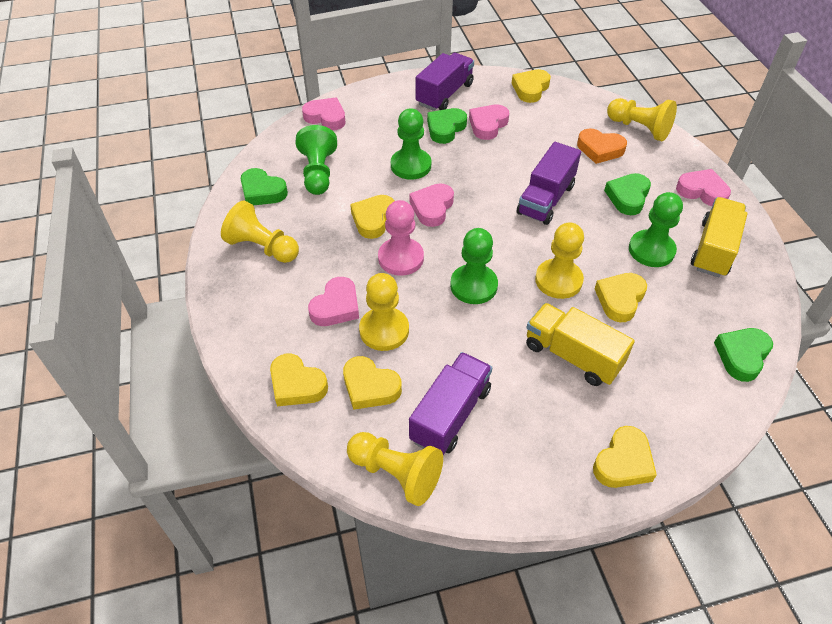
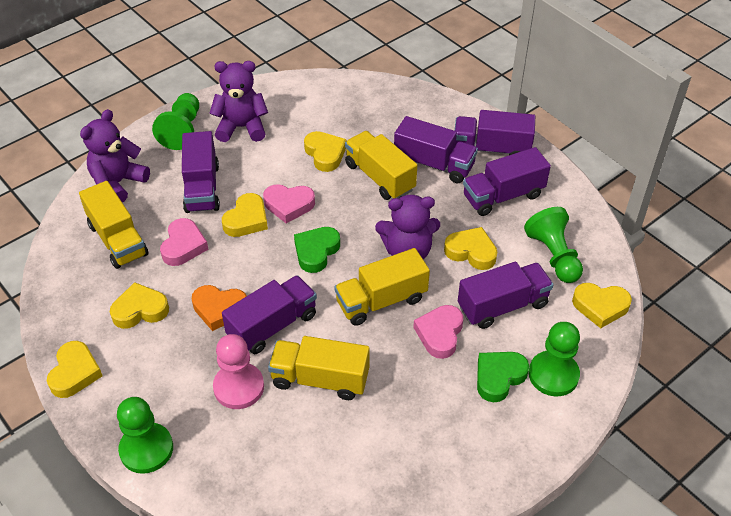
green heart: [241,168,288,205] [427,108,467,144] [604,173,651,215] [714,328,773,382] = 4 -> [294,227,340,273] [477,352,529,402] = 2
pink heart: [302,97,346,130] [308,277,359,326] [409,183,454,227] [469,105,509,140] [676,169,731,206] = 5 -> [160,218,209,266] [263,184,315,223] [413,305,463,359] = 3
purple teddy bear: none = 0 -> [80,109,150,203] [209,61,268,142] [375,195,440,259] = 3
purple truck: [409,352,492,455] [416,53,474,111] [517,142,581,225] = 3 -> [182,131,220,213] [222,275,317,354] [394,116,478,183] [454,110,535,155] [458,262,553,329] [463,147,551,216] = 6
yellow pawn: [221,201,299,263] [347,432,443,506] [359,273,409,351] [535,222,584,299] [607,98,677,141] = 5 -> none = 0
yellow truck: [526,303,635,386] [691,197,747,277] = 2 -> [79,181,149,269] [268,336,370,400] [335,248,430,326] [345,131,417,200] = 4

